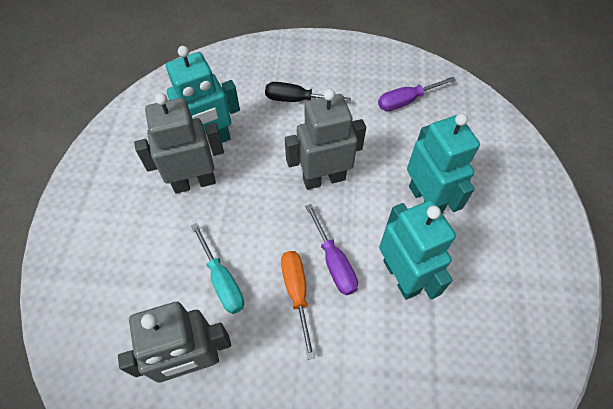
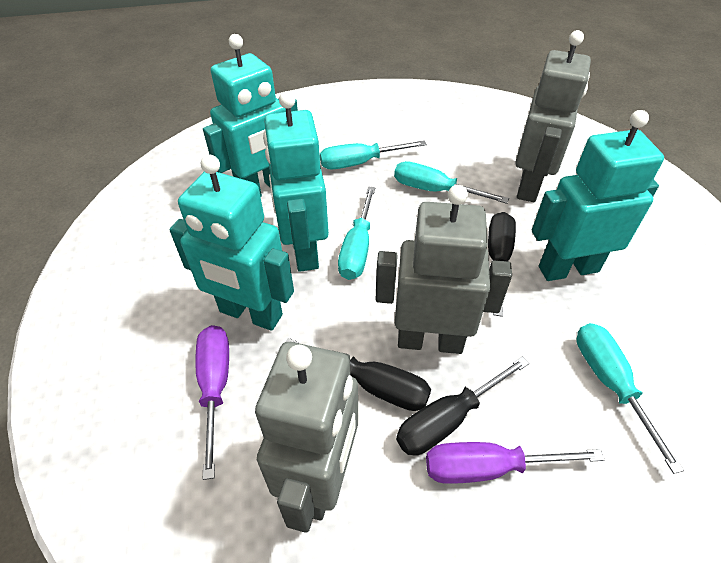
black screwdriver: [265,82,351,102] = 1 -> [285,338,431,411] [396,357,529,456] [488,212,516,317] = 3
orange screwdriver: [281,251,315,360] = 1 -> none = 0
turquoise robot: [166,46,240,143] [379,200,456,300] [407,113,480,214] = 3 -> [169,155,294,331] [203,34,298,197] [263,91,329,272] [532,110,664,281] = 4
turquoise screwdriver: [191,223,244,314] = 1 -> [320,140,427,169] [338,186,375,280] [394,161,509,204] [576,323,684,474] = 4

